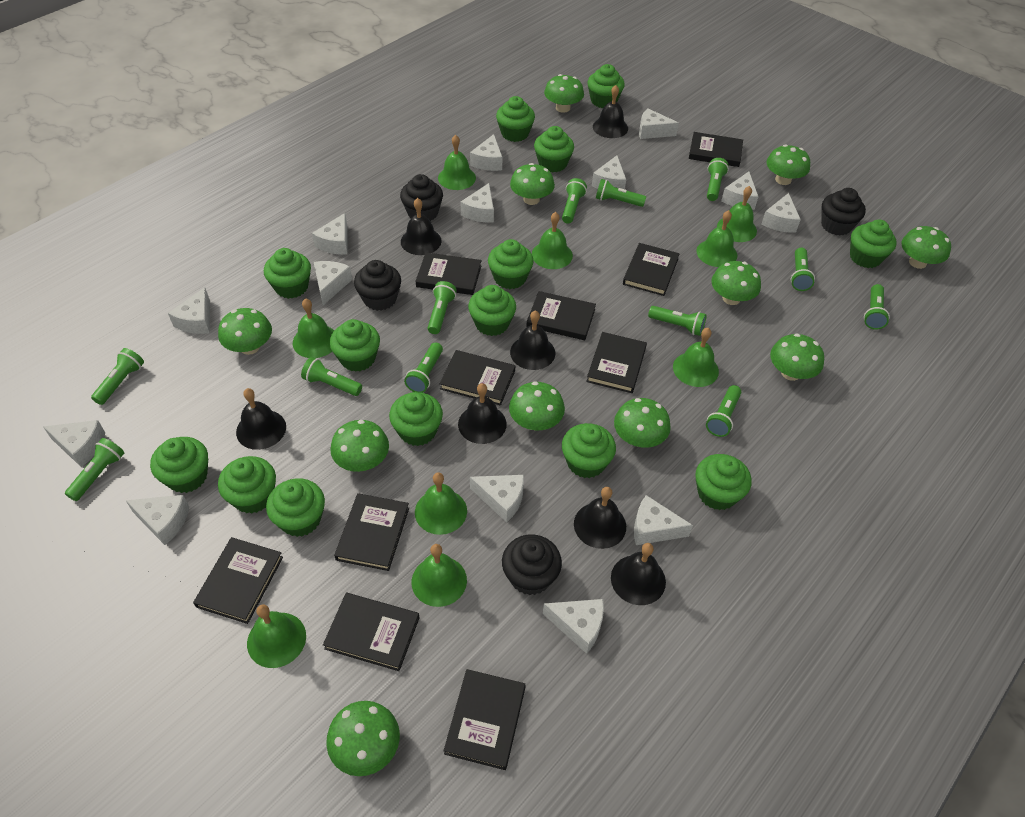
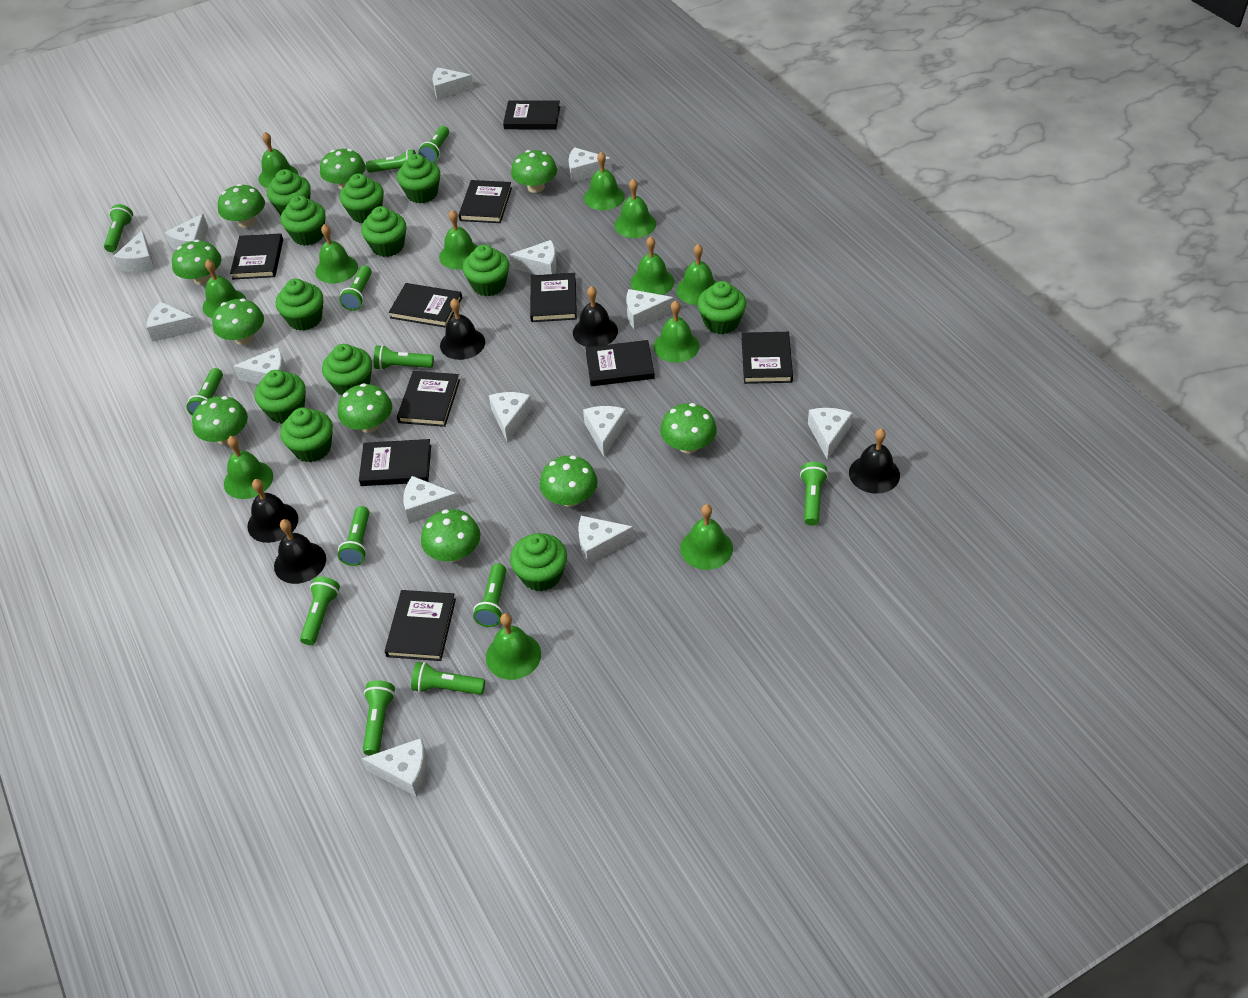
black bell: [236,388,286,450] [401,198,442,255] [458,383,507,444] [510,310,555,370] [574,487,626,549] [593,85,628,138] [611,543,666,605] = 7 -> [247,479,298,543] [274,519,326,584] [440,299,485,360] [573,286,618,347] [849,429,900,494] = 5
black cupcake: [354,260,401,311] [400,174,443,221] [502,534,562,595] [821,188,866,236] = 4 -> none = 0
green bell: [247,604,306,668] [293,298,334,358] [412,544,467,607] [415,472,467,535] [438,135,476,190] [532,212,573,269] [673,328,719,387] [696,210,737,267] [717,186,757,242] = 9 -> [203,259,246,318] [224,436,273,499] [258,132,298,188] [315,224,358,284] [439,210,478,269] [486,613,541,680] [584,152,625,210] [614,179,656,238] [630,236,674,295] [653,300,700,363] [676,244,716,305] [680,504,733,570] = 12
green cupcake: [150,437,208,493] [218,456,276,514] [264,248,311,299] [266,478,325,537] [330,319,380,372] [389,392,443,446] [468,285,516,336] [488,239,534,289] [496,96,535,142] [534,126,574,172] [562,423,616,478] [587,64,625,108] [695,454,751,510] [850,219,897,268] = 14 -> [255,370,306,424] [267,169,311,215] [276,279,323,331] [280,407,333,462] [281,195,326,246] [322,344,372,395] [340,174,384,223] [361,206,406,257] [397,154,440,203] [463,244,509,296] [510,533,567,592] [697,281,746,334] = 12
green mushroom: [218,308,272,355] [326,701,400,776] [330,420,389,472] [509,381,565,430] [510,163,555,205] [544,74,584,113] [614,398,671,447] [711,261,761,305] [767,144,810,185] [770,333,824,381] [901,226,951,269] = 11 -> [172,240,221,285] [192,396,248,445] [212,299,264,345] [218,184,265,228] [320,149,366,190] [338,383,392,433] [421,509,481,562] [511,150,557,193] [540,456,598,507] [660,403,717,453] = 10

